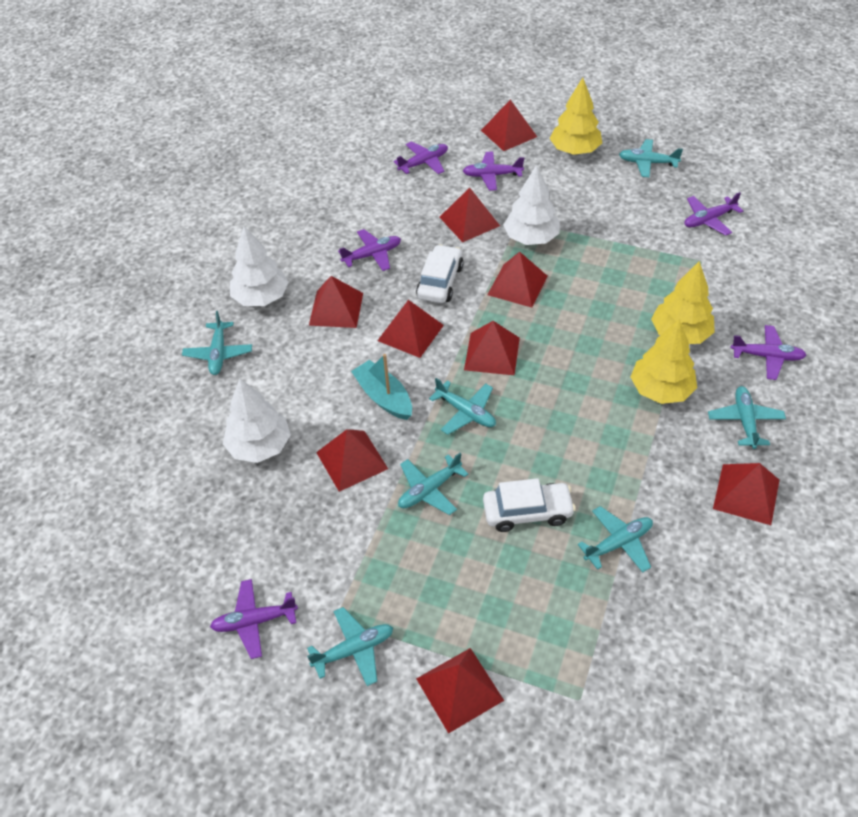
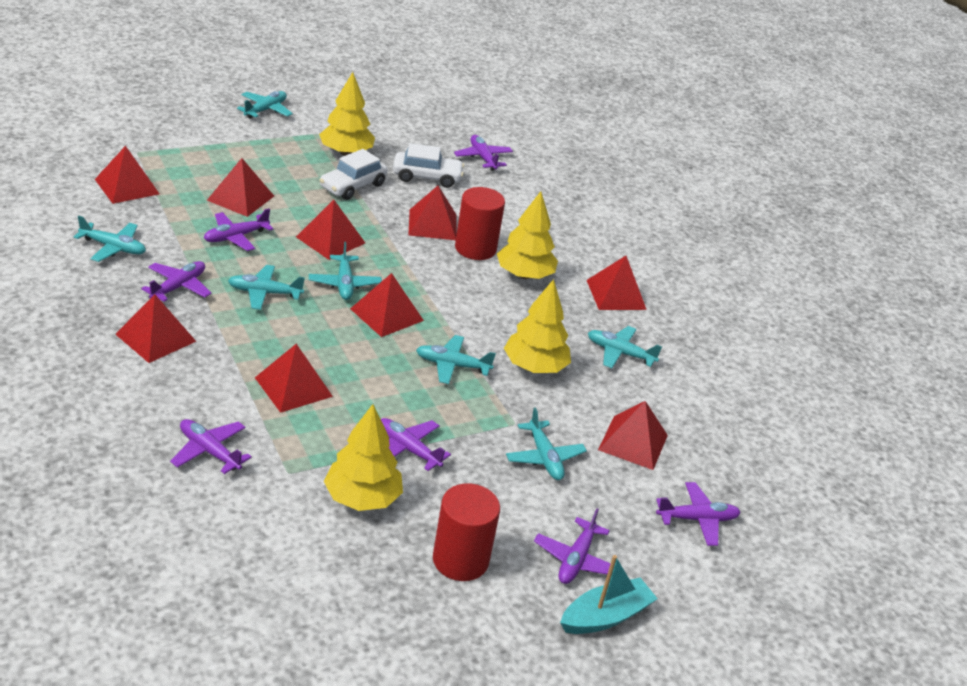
purple plane: [210,579,298,659] [338,229,401,271] [393,141,448,174] [463,152,524,191] [684,192,743,236] [731,325,806,380] = 6 -> [141,261,211,302] [170,419,252,474] [204,208,273,251] [381,418,451,471] [454,135,513,171] [534,508,611,584] [656,482,741,546] = 7
red cylinder: none = 0 -> [433,483,500,581] [455,187,505,260] = 2
white tree: [223,378,291,463] [230,226,289,306] [503,165,560,245] = 3 -> none = 0
yellow tree: [550,78,602,155] [631,319,697,404] [651,261,715,344] = 3 -> [319,72,375,156] [324,404,403,511] [497,191,558,279] [504,279,571,373] = 4

